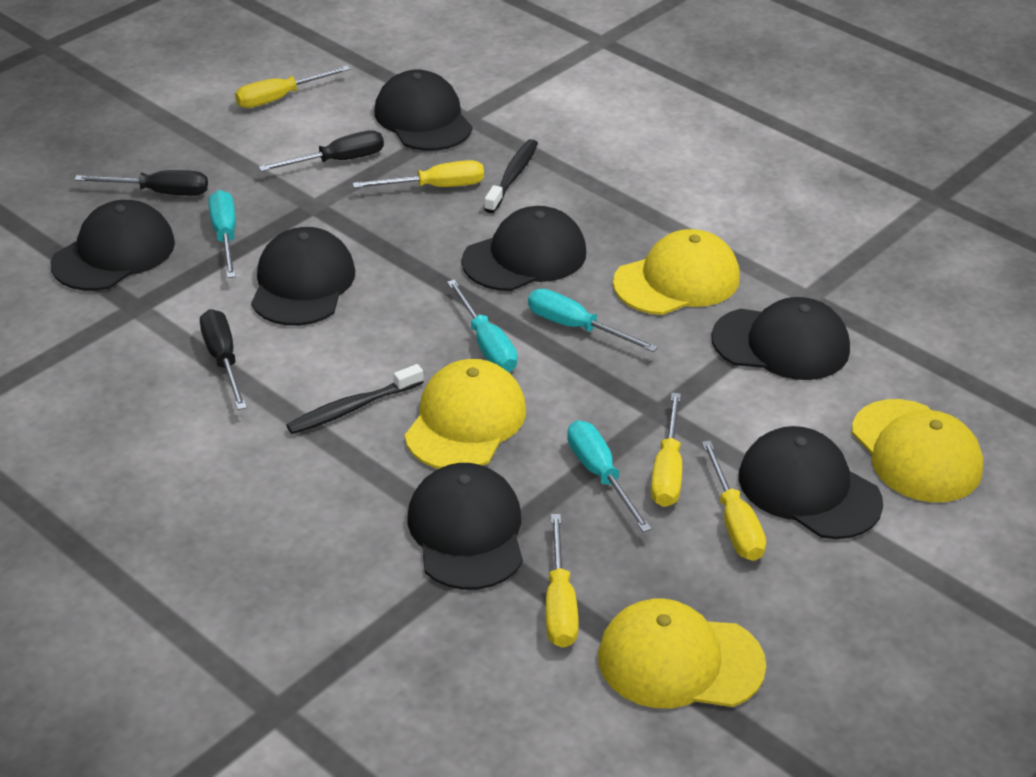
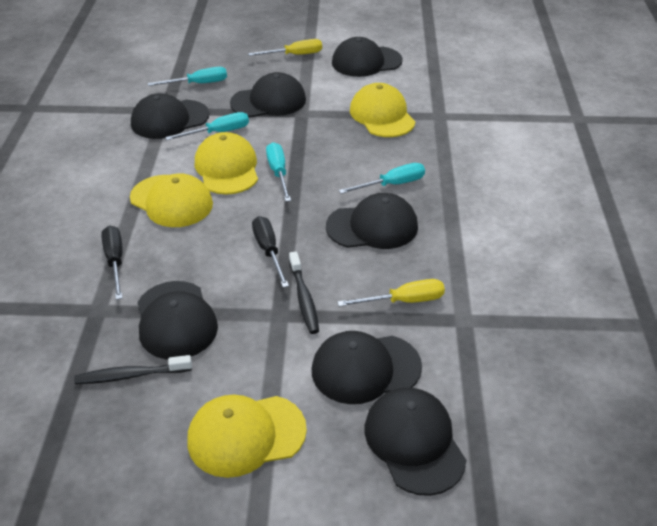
black screwdriver: [75,170,208,196] [200,309,247,410] [259,131,384,172] = 3 -> [101,226,123,300] [252,216,289,288] = 2
yellow screwdriver: [235,66,350,108] [353,160,484,188] [546,514,579,648] [651,393,682,507] [702,440,766,561] = 5 -> [248,39,322,56] [337,279,445,307] = 2

